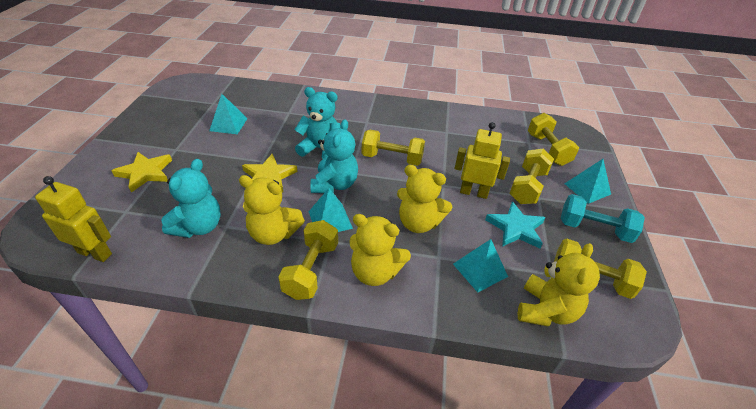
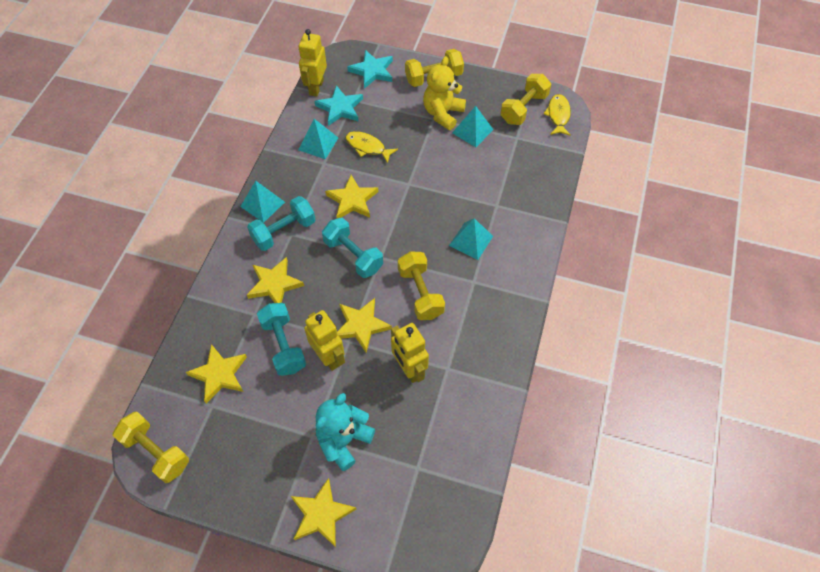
turquoise dumbbell: [561,194,645,243] = 1 -> [247,196,316,251] [257,303,306,376] [322,218,383,278] = 3
turquoise star: [485,201,546,248] = 1 -> [315,85,363,126] [347,50,393,89] = 2
turquoise teddy bear: [161,159,221,238] [295,87,341,160] [310,119,358,193] = 3 -> [316,393,375,471] = 1
yellow dumbbell: [278,220,338,300] [361,130,425,166] [509,149,554,204] [528,113,579,166] [554,238,647,299] = 5 -> [113,412,189,483] [398,252,445,320] [405,49,464,87] [500,74,551,125] = 4
yellow fish: none = 0 -> [345,131,398,163] [543,94,571,136] = 2
yellow robot: [35,176,112,262] [455,122,510,199] = 2 -> [299,29,327,97] [304,310,345,371] [391,323,429,383] = 3
yellow star: [111,152,172,193] [242,154,298,192] = 2 -> [186,344,247,404] [247,257,304,303] [291,478,356,547] [325,175,378,218] [337,298,392,353] = 5
yellow teddy bear: [239,175,305,245] [350,214,411,286] [397,165,452,233] [518,243,600,326] = 4 -> [423,56,466,130] = 1

